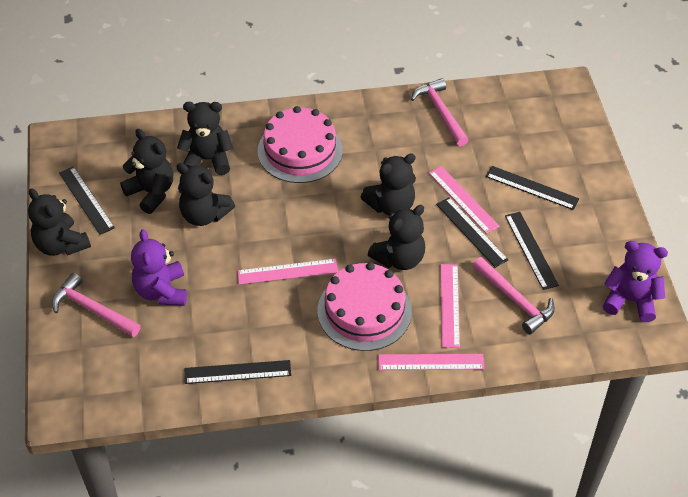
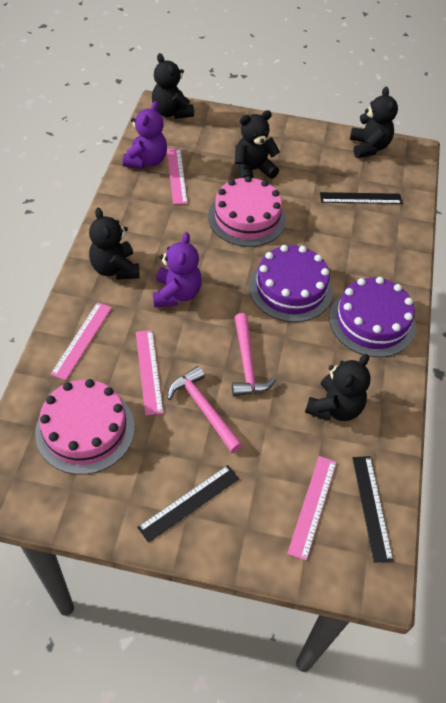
black ruler: [59,166,115,235] [184,360,291,384] [436,197,508,268] [486,166,579,210] [505,212,559,290] = 5 -> [137,465,239,543] [320,192,402,204] [352,456,394,563] = 3
black teddy bear: [28,188,91,256] [120,129,173,214] [176,163,235,226] [177,102,233,175] [360,153,416,216] [367,205,425,270] = 6 -> [89,208,140,280] [152,53,194,119] [235,110,280,179] [305,354,371,421] [350,87,398,158] = 5
pink hammer: [52,273,141,337] [411,78,468,146] [473,257,555,334] = 3 -> [167,366,243,453] [232,313,276,396] = 2
purple cake: none = 0 -> [249,245,333,322] [329,277,416,357] = 2

